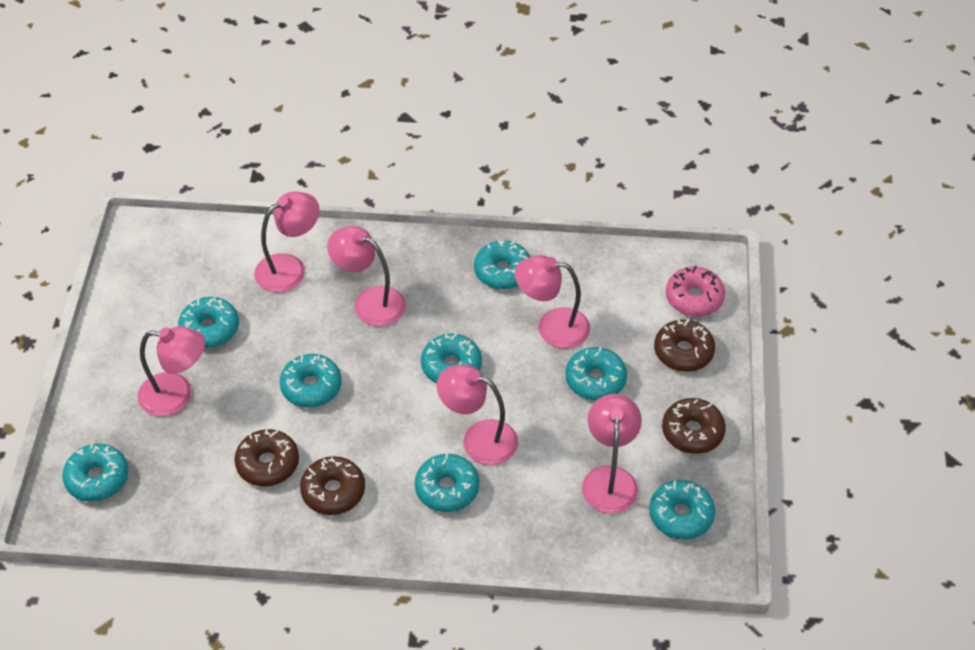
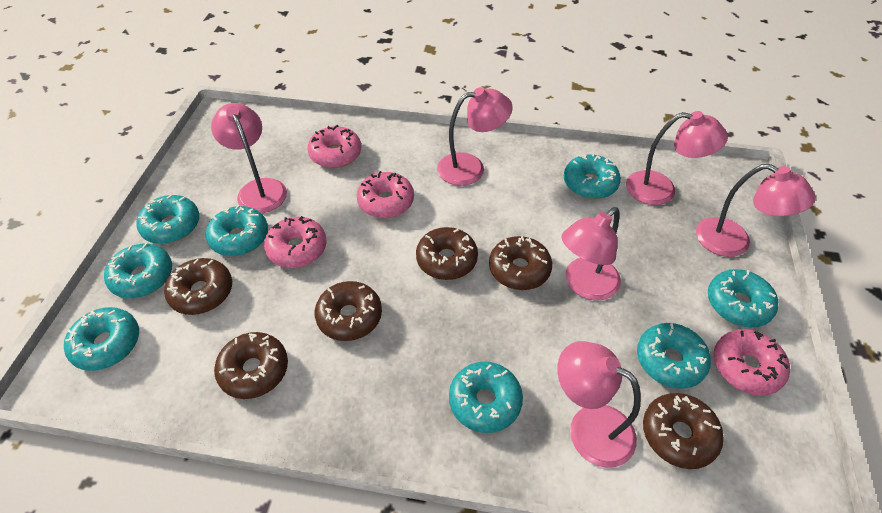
brown donut: [234,429,299,486] [300,456,365,515] [654,319,715,372] [662,398,726,454] = 4 -> [164,258,232,315] [214,332,288,399] [315,281,382,341] [416,227,478,280] [489,236,552,290] [643,393,724,469] = 6
pink donut: [666,266,725,317] = 1 -> [264,216,327,268] [307,125,361,168] [357,171,414,218] [713,329,790,396] = 4

